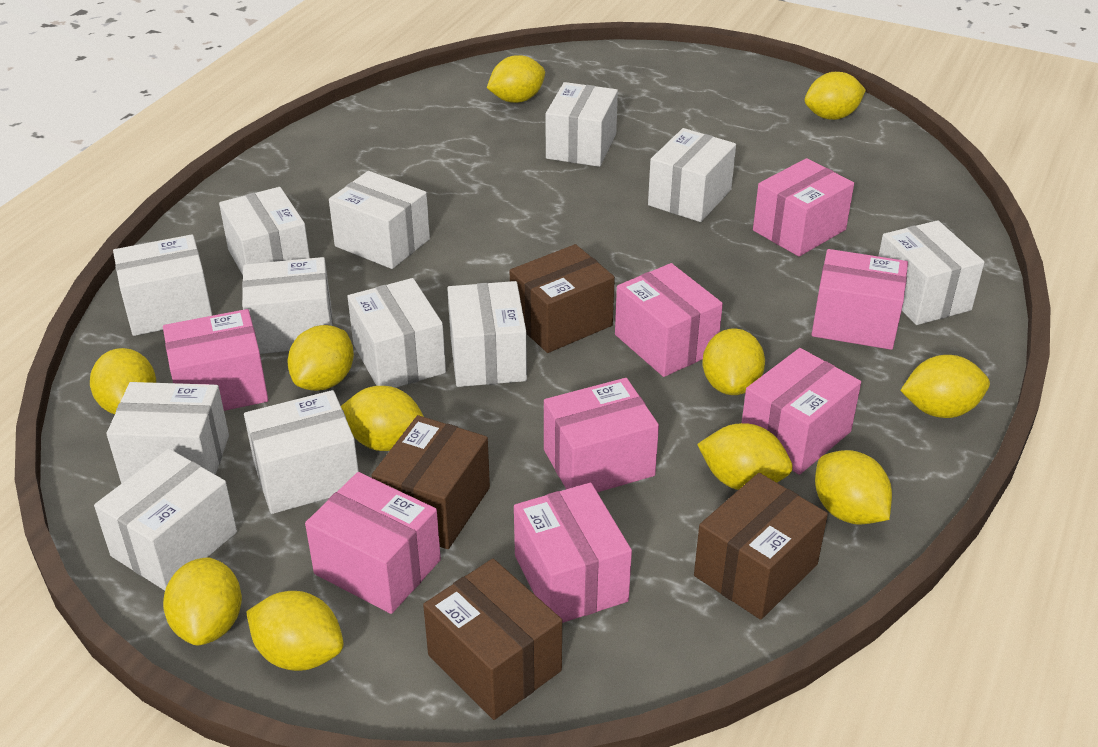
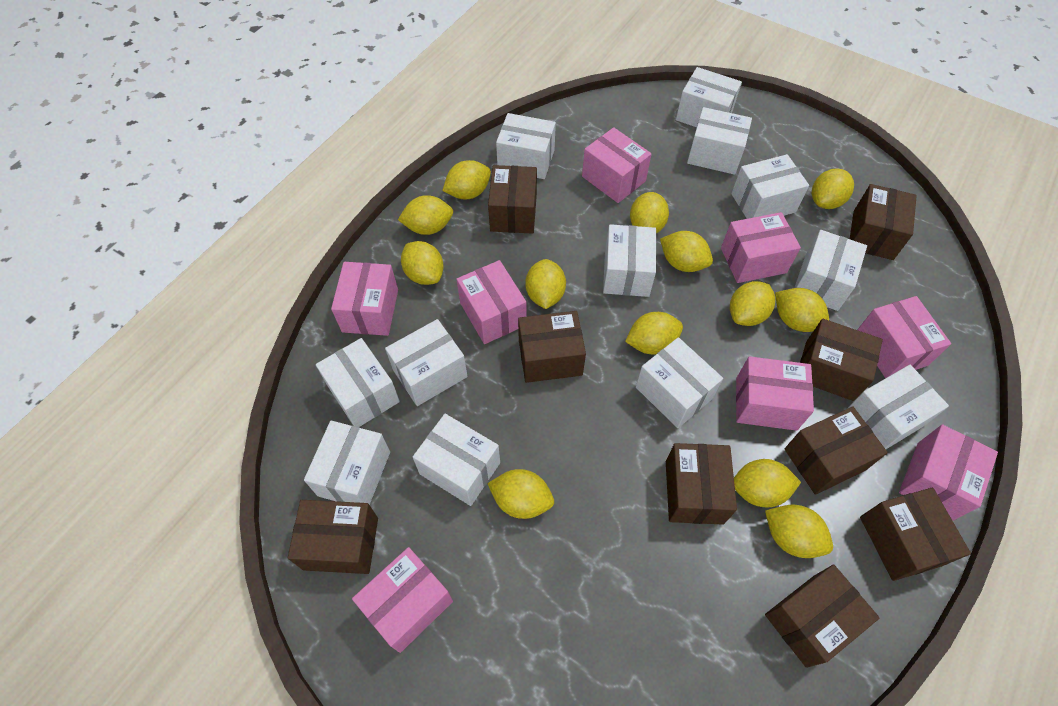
brown box: [372,415,490,549] [423,559,562,720] [510,244,615,353] [694,473,828,620] = 4 -> [288,500,378,574] [488,165,537,234] [518,311,586,383] [666,443,737,525] [765,565,880,668] [785,406,888,495] [800,319,883,401] [850,184,917,260] [860,488,971,581] = 9
yellow lemon: [90,348,156,414] [163,557,242,645] [246,591,344,671] [287,325,354,391] [341,386,424,451] [487,55,545,103] [697,423,793,490] [702,328,765,395] [805,72,866,120] [815,450,892,525] [900,355,990,418] = 11 -> [398,195,453,235] [401,241,444,285] [442,160,491,199] [487,469,554,519] [525,259,566,309] [625,312,683,355] [630,192,669,233] [660,231,713,272] [730,281,775,326] [734,459,801,507] [765,504,833,558] [775,288,829,332] [812,168,854,209] = 13

